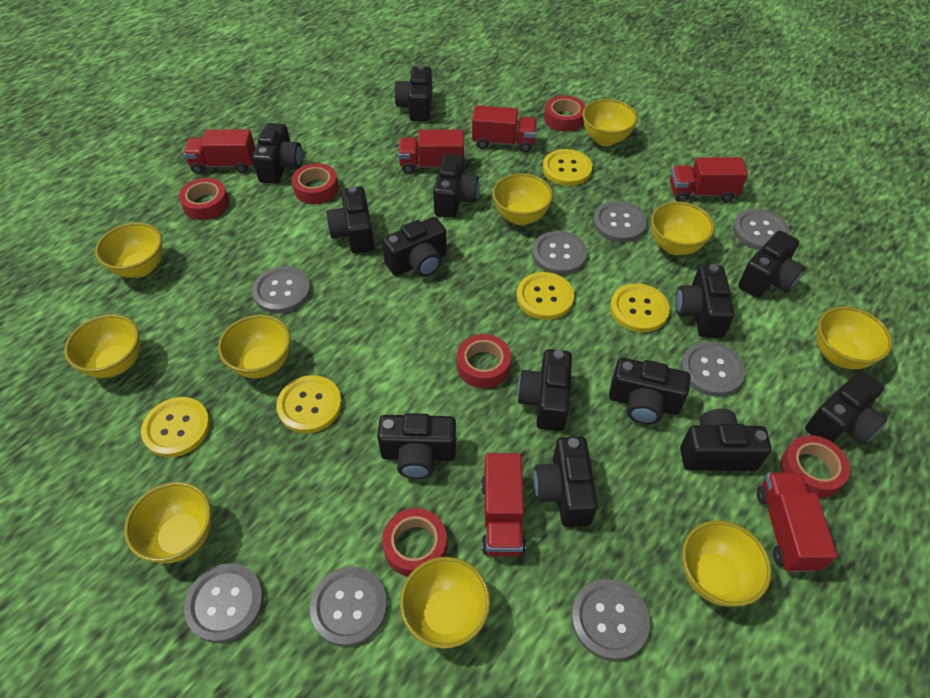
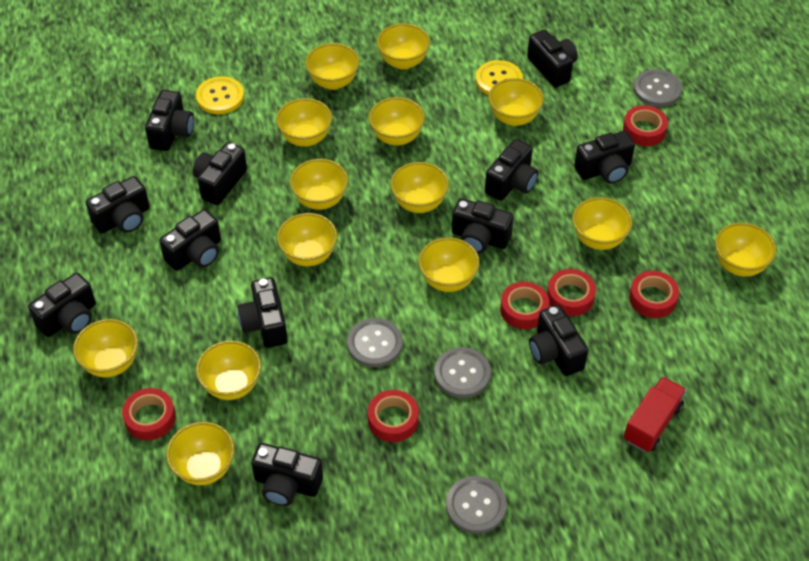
black camera: [252,123,303,184] [326,186,374,254] [377,413,456,479] [382,217,447,277] [394,65,432,122] [433,154,479,218] [517,349,572,432] [534,436,598,527] [609,358,691,425] [676,264,734,338] [680,409,772,471] [738,231,805,297] [805,371,887,445] = 13 -> [28,273,96,337] [86,176,150,233] [145,90,194,151] [159,209,221,271] [193,142,247,205] [237,277,288,348] [251,443,323,506] [452,198,514,254] [485,139,538,201] [527,30,578,88] [529,305,588,376] [574,131,635,184] = 12
grey button: [184,563,264,643] [252,266,311,314] [310,566,387,647] [532,231,587,275] [571,579,650,661] [593,201,647,242] [680,342,745,396] [733,209,789,250] = 8 -> [347,318,403,367] [434,347,491,398] [446,476,507,534] [633,69,682,107] = 4
red truck: [183,129,255,174] [398,130,464,174] [472,105,537,152] [481,453,526,556] [670,157,748,202] [757,472,837,572] = 6 -> [624,376,686,452] = 1
yellow bowl: [65,314,140,378] [95,222,163,278] [124,482,211,563] [218,315,291,378] [400,557,490,649] [493,173,553,225] [582,99,638,146] [651,202,715,255] [682,520,772,607] [816,307,892,369] = 10 -> [73,319,138,378] [166,422,234,485] [196,341,261,400] [276,98,332,147] [277,213,337,266] [290,159,348,210] [305,43,359,90] [369,97,425,146] [377,23,430,70] [390,162,449,213] [418,237,480,292] [488,78,544,126] [573,197,632,250] [715,223,776,276] = 14
yellow button: [141,397,210,457] [276,375,342,433] [517,272,574,320] [542,149,592,186] [610,284,670,332] = 5 -> [196,76,244,114] [475,60,523,95] = 2

